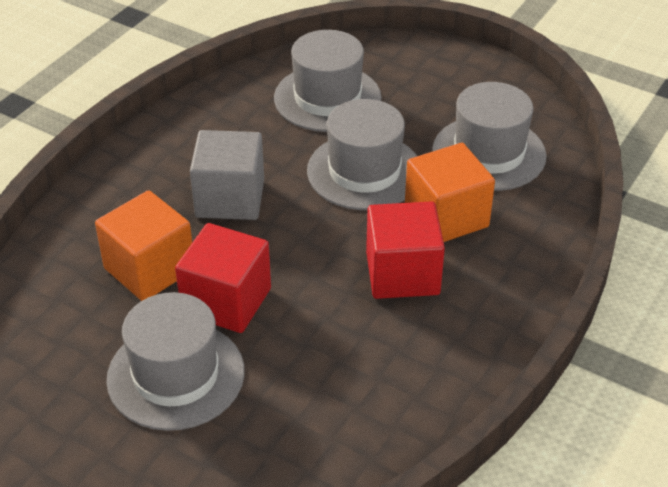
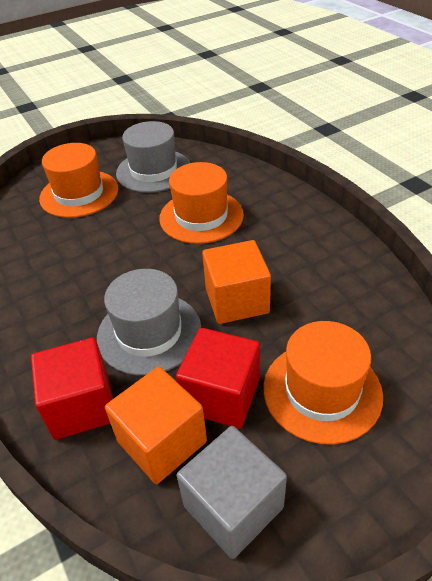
grey hat: [106,292,245,431] [274,30,382,132] [307,99,417,210] [432,82,547,191] = 4 -> [97,269,202,376] [116,121,190,193] = 2
orange hat: none = 0 -> [39,143,119,218] [159,162,244,244] [263,321,383,445] = 3

